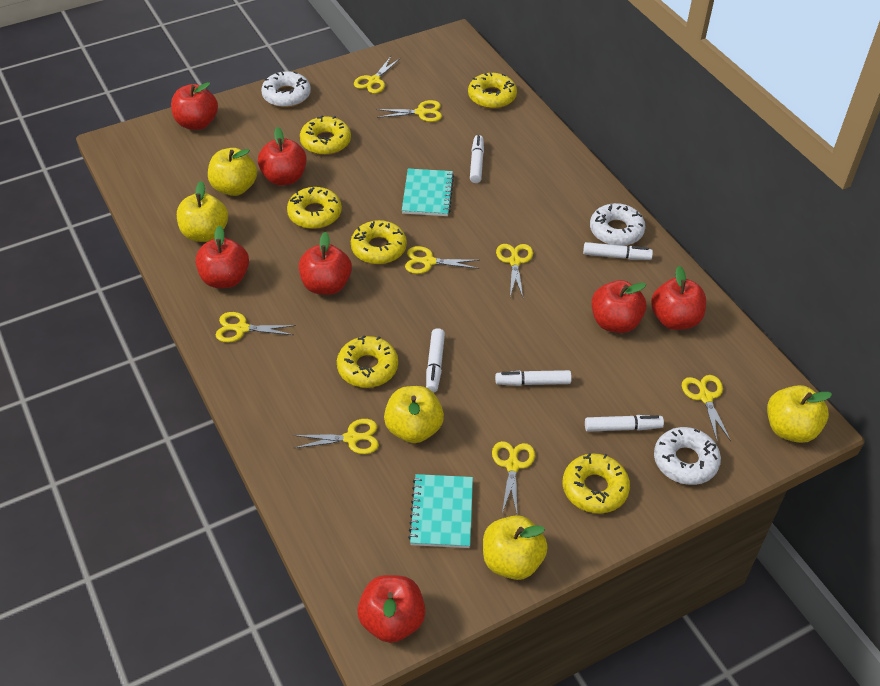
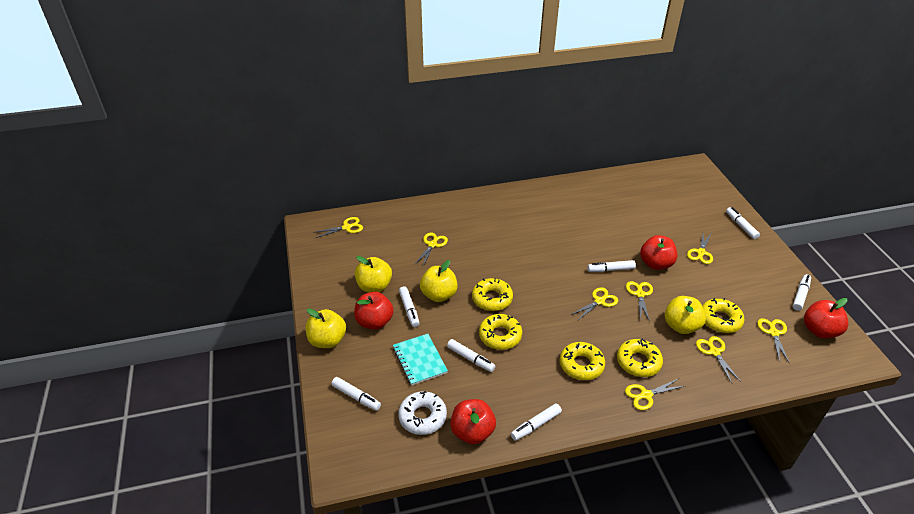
red apple: [171,82,218,130] [195,226,249,288] [258,127,307,185] [299,232,352,295] [357,575,426,643] [591,280,646,333] [651,266,706,330] = 7 -> [354,292,394,330] [450,399,496,444] [640,235,677,270] [804,298,848,338] = 4
turquoise notebook: [402,169,454,216] [408,474,473,548] = 2 -> [393,334,448,386] = 1
white donut: [261,71,311,107] [590,203,646,246] [654,427,721,485] = 3 -> [398,391,447,435] = 1
white marker: [426,328,445,392] [470,135,484,183] [495,370,572,386] [583,242,653,260] [585,415,664,432] = 5 -> [331,377,381,411] [399,286,420,327] [447,339,495,372] [511,403,562,441] [587,260,636,272] [726,207,760,239] [793,274,811,311] = 7
yellow apple: [177,181,228,242] [208,148,257,196] [384,386,444,443] [483,515,548,580] [767,385,832,443] = 5 -> [306,308,346,348] [355,256,392,293] [420,260,458,302] [665,296,706,334] = 4
yellow donut: [287,187,342,229] [300,115,351,155] [337,335,398,388] [351,220,407,264] [468,73,517,109] [563,453,630,514] = 6 -> [472,278,513,311] [479,314,522,350] [560,342,605,380] [617,339,663,377] [702,298,745,333] = 5

